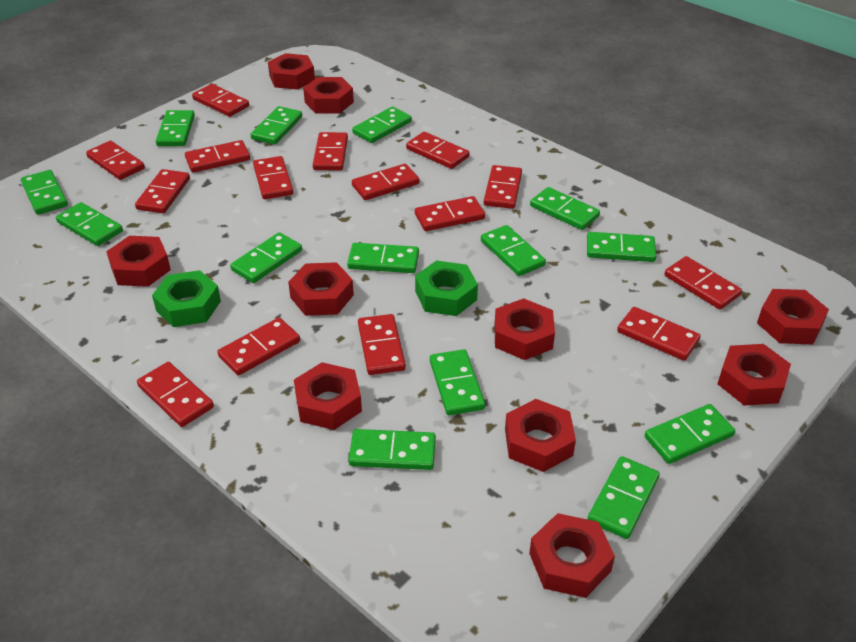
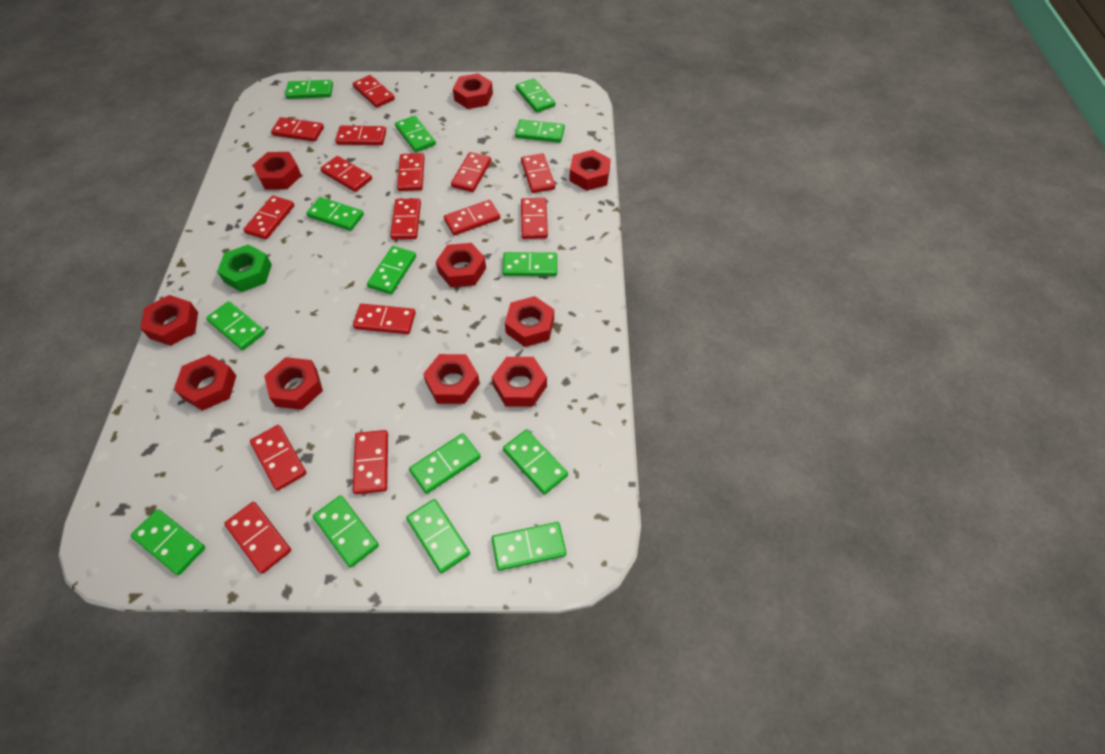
green nut: [152,270,221,327] [415,261,478,316] = 2 -> [217,244,272,292] = 1

